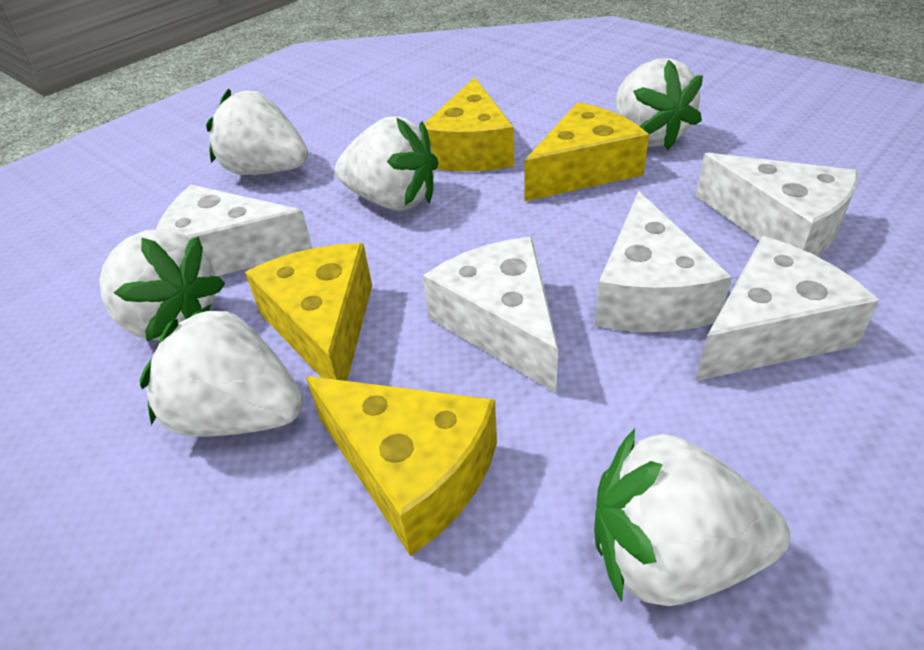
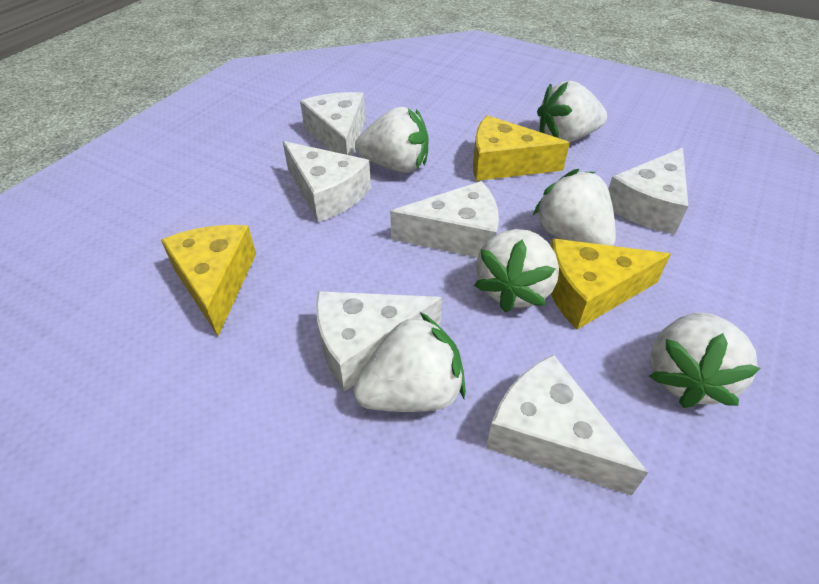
white cheese: [156,185,312,276] [423,237,558,393] [595,191,732,332] [695,236,880,381] [696,153,858,256] = 5 -> [283,141,371,222] [300,92,365,156] [316,291,442,392] [390,181,499,258] [486,354,648,496] [608,148,688,234] = 6
yellow cheese: [245,243,372,381] [306,376,497,556] [424,77,514,171] [524,102,649,202] = 4 -> [161,225,256,336] [473,115,570,181] [551,239,671,329] = 3

